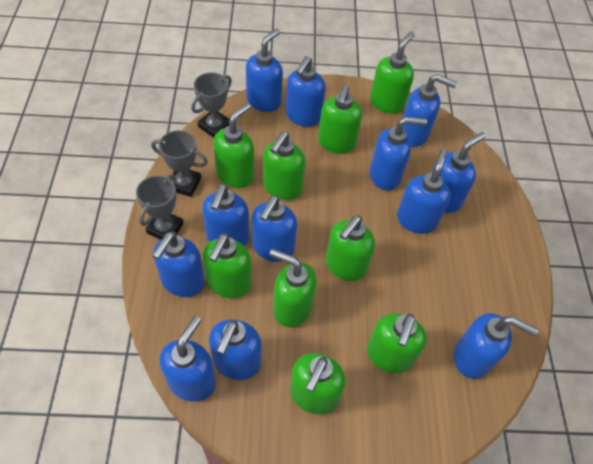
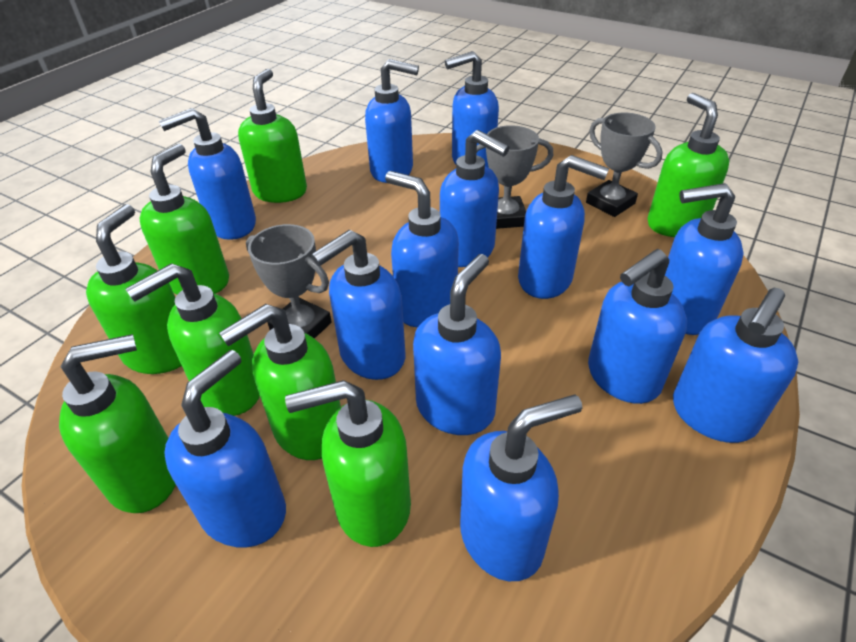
blue soap dispenser: [152,232,205,297] [159,316,216,402] [202,184,249,246] [209,319,261,380] [246,28,283,112] [252,195,297,262] [286,56,326,127] [370,117,427,191] [397,148,451,234] [402,74,457,147] [432,132,486,213] [454,313,539,379] = 12 -> [159,108,256,240] [164,350,286,548] [311,230,405,380] [365,59,419,183] [385,171,459,327] [413,254,501,435] [440,130,510,267] [445,51,499,168] [460,395,582,581] [518,155,609,299] [588,249,687,404] [665,183,743,335] [673,288,798,443] = 13
green soap dispenser: [203,233,251,298] [213,103,254,188] [263,131,305,200] [269,249,317,327] [290,353,345,414] [318,84,362,154] [326,215,375,281] [367,313,427,373] [370,31,415,114] = 9 -> [59,334,176,513] [86,204,182,374] [126,263,260,416] [140,144,229,295] [219,304,341,460] [238,69,307,203] [285,380,411,547] [647,93,729,237] = 8

